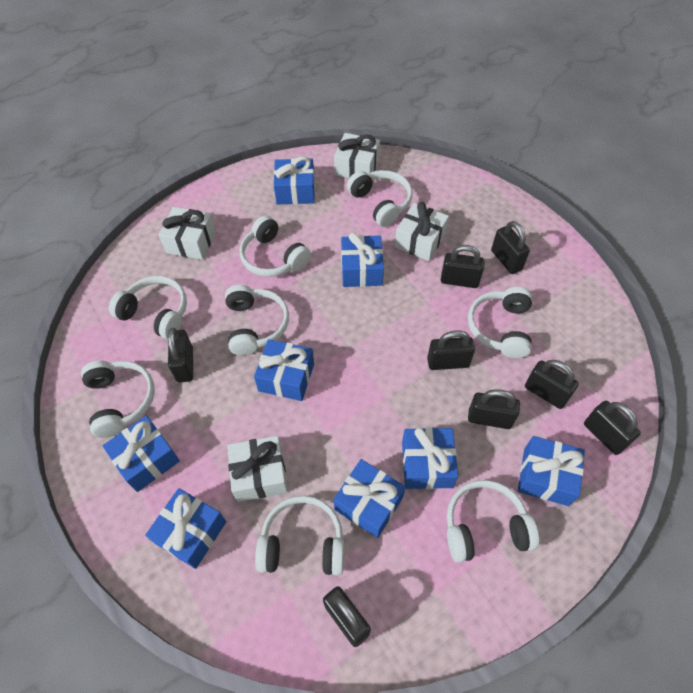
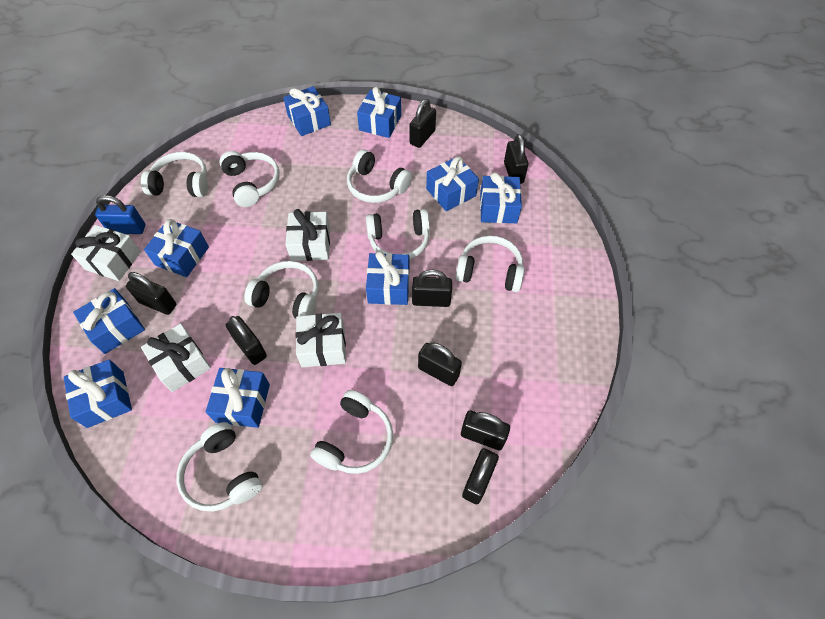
blue gift: [102,415,180,492] [145,488,226,569] [254,339,314,401] [274,156,315,205] [333,459,406,538] [341,233,384,287] [402,428,458,489] [518,436,585,506] = 8 -> [64,359,132,428] [73,288,145,354] [144,219,209,277] [206,368,270,428] [283,86,331,136] [357,87,401,138] [366,251,410,305] [426,156,479,211] [480,172,522,223] = 9
blue padlock: none = 0 -> [95,195,145,234] = 1

